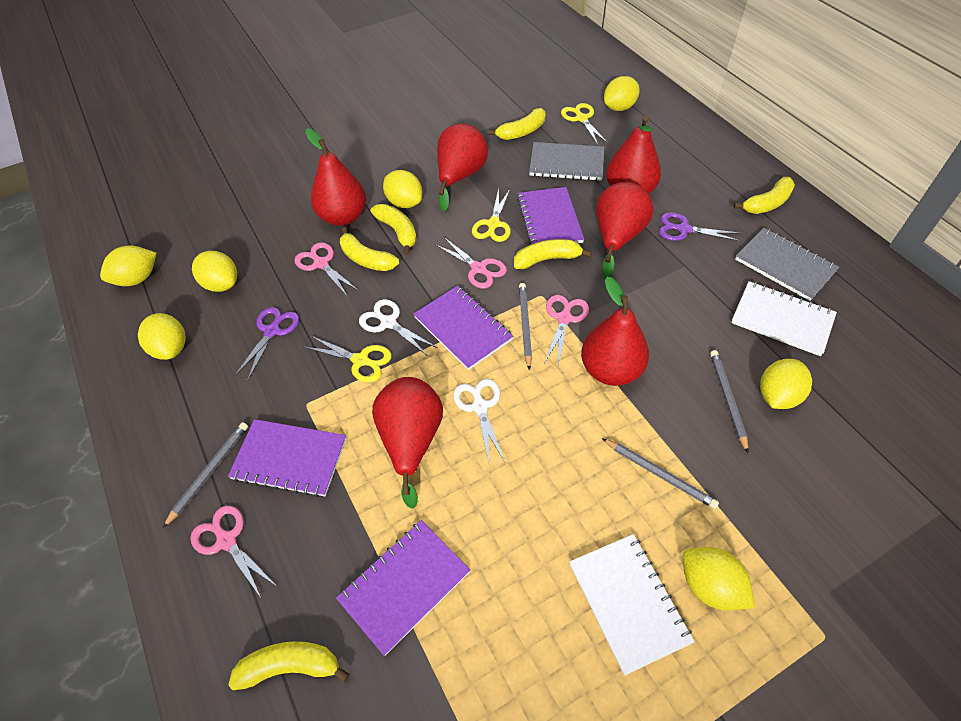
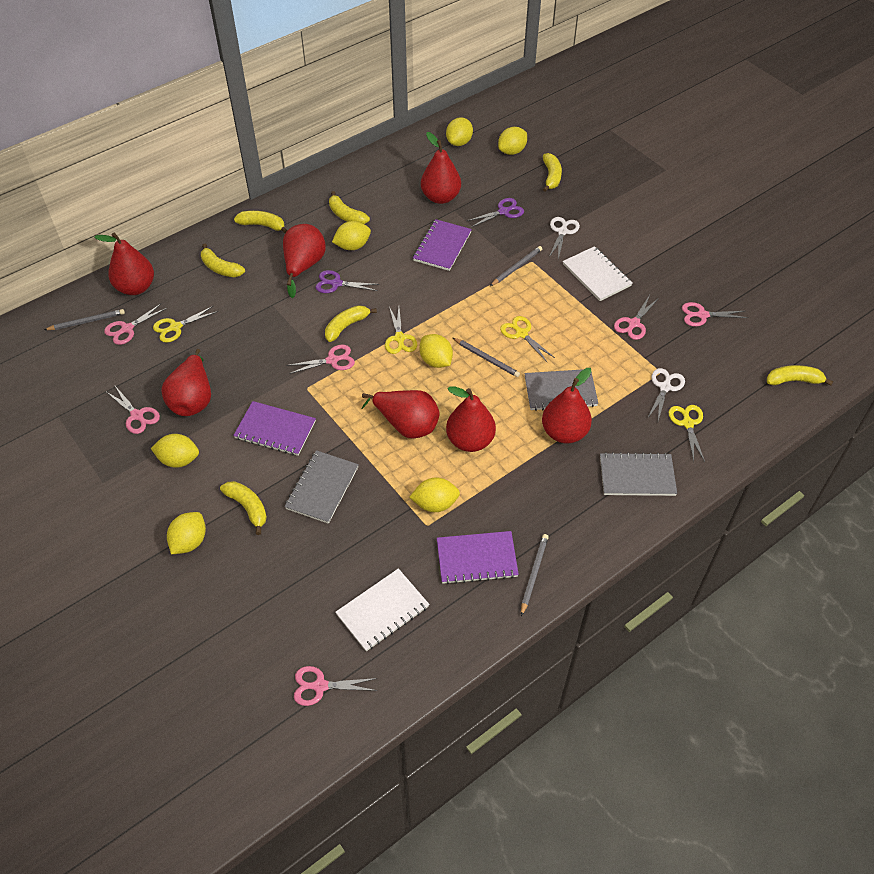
grey notebook: [529,142,604,181] [735,228,839,301] = 2 -> [284,450,359,524] [524,369,598,411] [600,452,677,496] = 3
pink scissors: [190,506,275,599] [294,242,359,297] [435,237,507,289] [544,295,589,367] = 4 -> [104,303,167,345] [107,386,160,434] [286,345,355,374] [294,666,378,706] [614,295,659,340] [682,302,748,327] = 6
purple notebook: [228,419,346,497] [336,520,470,656] [413,286,513,370] [517,187,584,245] = 4 -> [233,401,316,456] [413,219,472,271] [437,531,519,584] = 3
red pear: [305,128,366,226] [372,377,443,509] [437,124,488,212] [581,277,649,386] [596,182,653,278] [606,116,661,194] = 6 -> [94,232,154,295] [161,349,211,416] [283,224,326,298] [361,390,440,438] [421,132,461,204] [446,386,496,452] [542,368,592,444] = 7
yellow banana: [228,641,350,690] [340,227,399,271] [370,204,417,255] [488,108,546,140] [514,239,592,269] [733,177,795,214] = 6 -> [201,244,245,277] [220,481,267,535] [234,211,288,233] [325,305,377,342] [329,191,370,224] [543,153,562,192] [767,365,833,386] = 7
yellow scissors: [304,335,392,383] [472,188,511,242] [561,103,608,145] = 3 -> [153,306,218,343] [385,306,417,354] [500,316,555,362] [668,405,705,462] = 4

